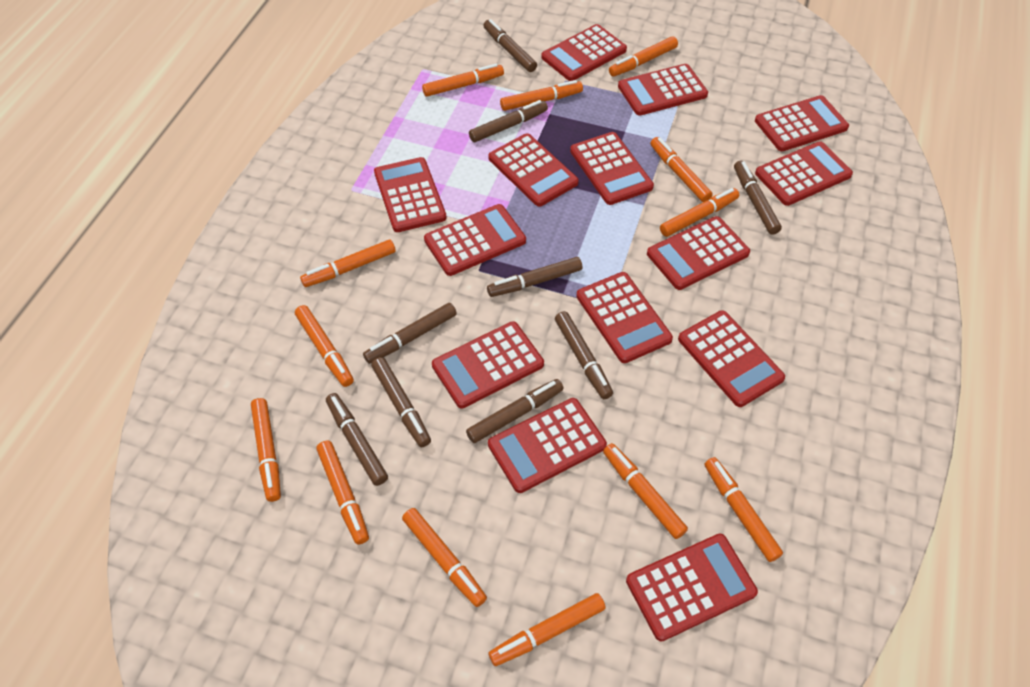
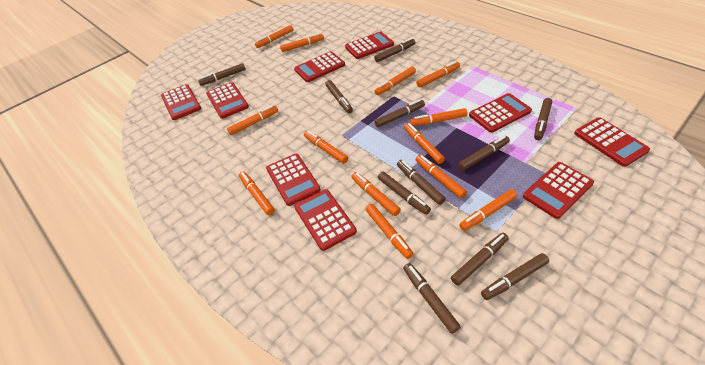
brown marker: [326,393,388,486] [363,303,457,364] [371,357,431,447] [466,379,564,443] [469,100,548,142] [483,19,537,72] [487,257,582,297] [555,311,613,399] [734,160,782,235] = 9 -> [198,63,245,86] [325,80,353,113] [374,38,415,62] [374,99,425,127] [378,171,431,215] [397,160,445,205] [403,263,461,334] [451,233,509,286] [458,136,510,170] [481,253,549,300] [534,98,552,140] = 11
red calculator: [374,157,447,232] [424,204,526,276] [432,321,544,408] [488,133,579,207] [488,398,607,493] [541,24,627,81] [570,132,654,205] [576,272,673,363] [618,64,708,116] [626,534,758,641] [647,216,750,290] [678,310,785,407] [755,95,849,151] [755,141,853,206] = 14 -> [161,84,201,120] [206,82,249,119] [266,154,321,206] [294,51,345,82] [294,189,357,251] [345,32,394,59] [469,93,532,133] [523,162,594,219] [574,117,650,167] = 9

